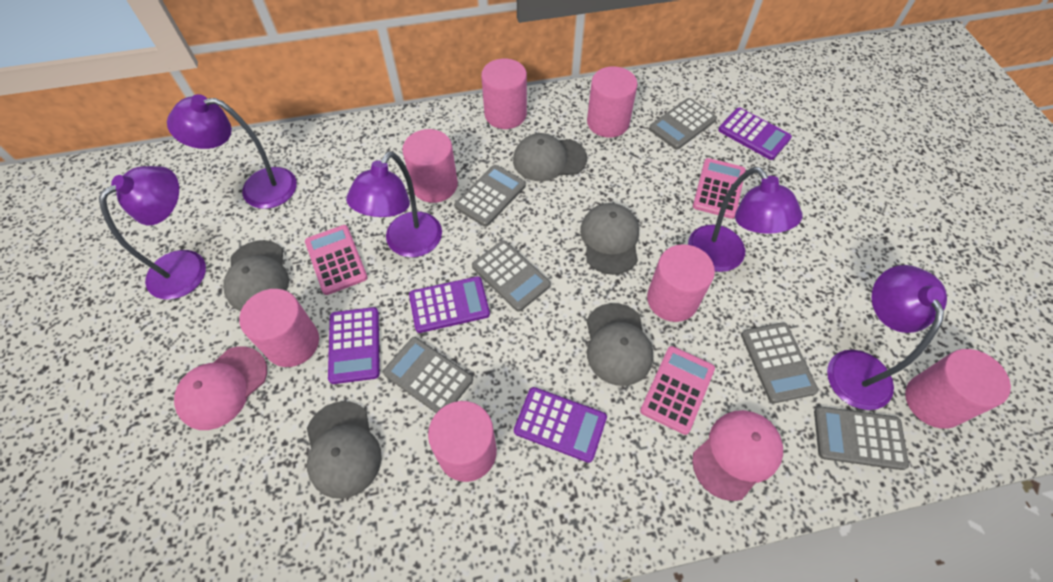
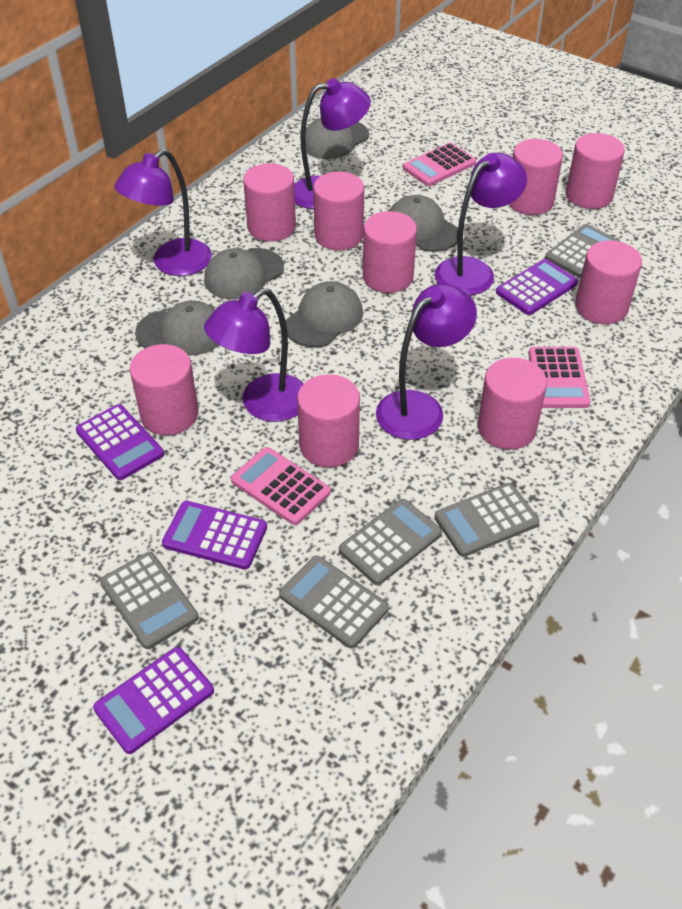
grey calculator: [383,337,473,413] [454,165,526,227] [472,240,551,312] [649,98,717,150] [741,322,818,403] [814,406,909,470] = 6 -> [100,552,199,649] [279,556,389,649] [339,499,442,585] [434,483,540,557] [545,224,621,278] = 5
pink cap: [174,347,267,430] [692,410,783,501] = 2 -> none = 0
pink cylinder: [239,289,319,367] [402,129,458,203] [428,401,497,482] [481,59,527,129] [587,66,638,138] [647,244,715,322] [905,349,1011,429] = 7 -> [130,344,198,435] [243,163,296,242] [297,374,360,467] [313,172,364,250] [363,211,417,293] [478,358,547,450] [508,139,563,215] [566,133,625,209] [575,241,642,324] = 9

